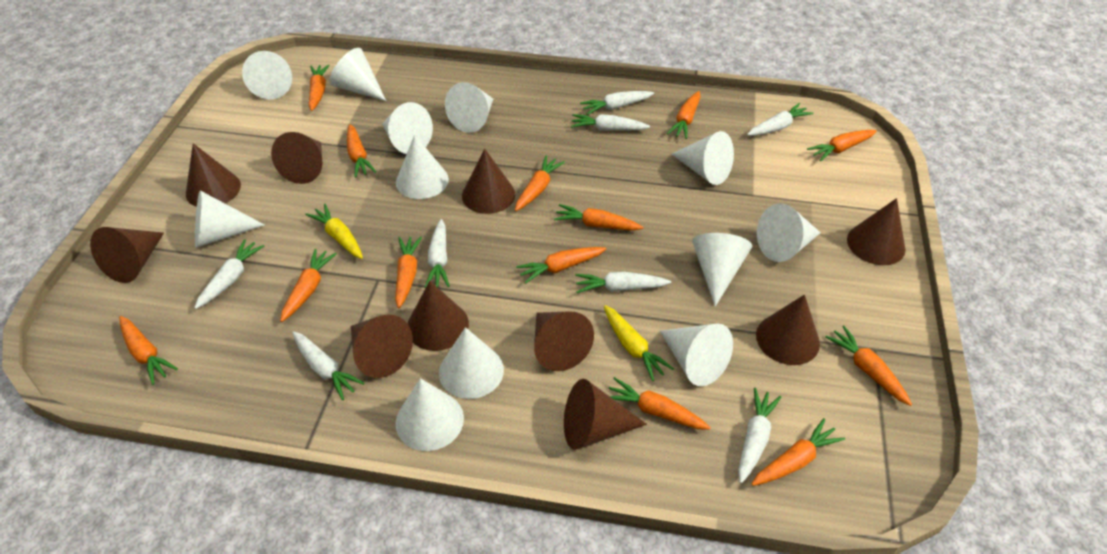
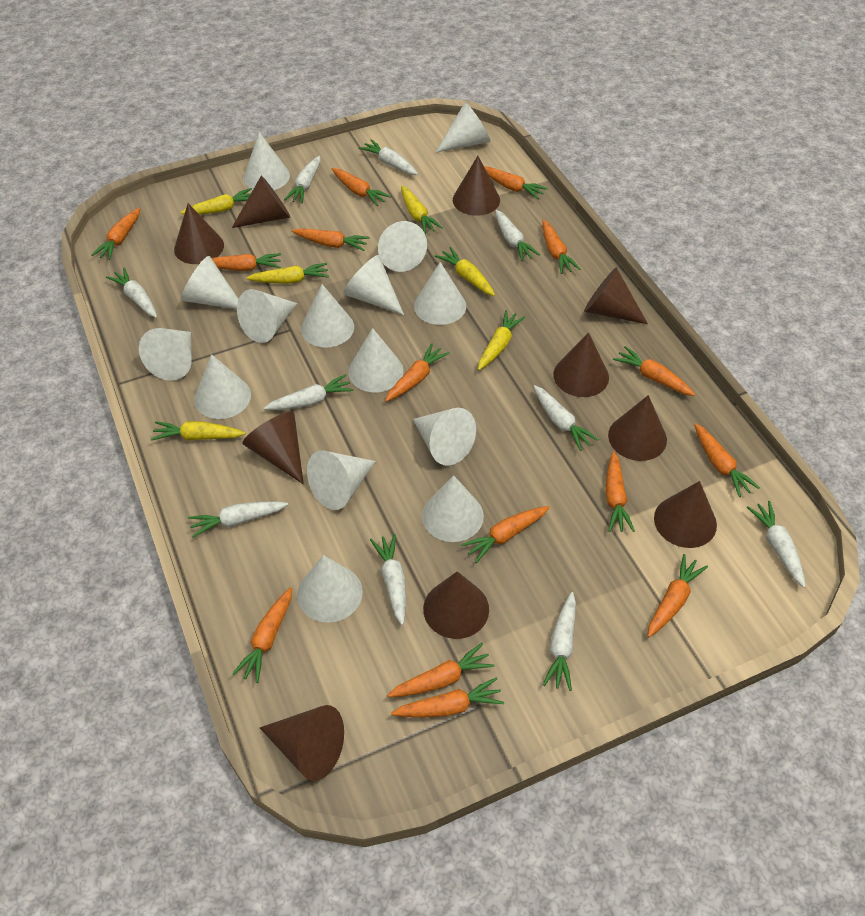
orange carrot: [119,316,178,385] [280,249,337,322] [309,64,330,111] [347,124,376,177] [395,237,422,308] [515,156,565,211] [516,247,606,284] [554,204,643,231] [609,377,711,430] [667,91,700,139] [751,418,845,486] [807,130,877,161] [825,326,912,406] = 13 -> [91,208,140,260] [200,253,281,271] [232,587,292,683] [292,228,370,251] [332,168,391,206] [385,343,450,402] [387,643,495,697] [391,677,504,717] [461,506,550,563] [484,166,548,199] [542,220,580,274] [605,451,635,532] [613,346,695,396] [647,554,708,637] [694,423,760,497] = 15
white carrot: [194,239,264,309] [292,331,364,400] [425,219,450,288] [571,114,650,130] [575,272,671,293] [580,91,654,115] [738,388,781,483] [747,103,813,136] = 8 -> [106,268,157,318] [188,501,288,538] [264,374,354,410] [284,156,320,203] [359,139,418,175] [370,534,406,625] [495,210,540,261] [533,385,599,451] [543,592,576,691] [747,501,806,588] = 10
white cone: [195,191,265,248] [242,51,292,99] [329,48,386,101] [382,102,433,154] [396,135,449,199] [396,378,464,451] [439,327,504,399] [445,82,493,133] [660,323,733,386] [671,131,734,185] [692,233,752,307] [757,204,821,262] = 12 -> [139,328,192,381] [181,256,239,309] [194,354,251,419] [237,289,297,343] [243,132,290,190] [297,555,363,623] [301,284,354,348] [307,450,376,510] [343,255,404,315] [348,328,404,392] [378,221,427,272] [413,408,476,466] [414,262,466,325] [422,475,484,542] [436,102,490,152] = 15
yellow carrot: [305,204,363,259] [604,305,674,381] = 2 -> [151,421,245,441] [180,188,252,214] [246,263,329,284] [401,186,443,234] [435,247,495,296] [478,310,526,370] = 6

